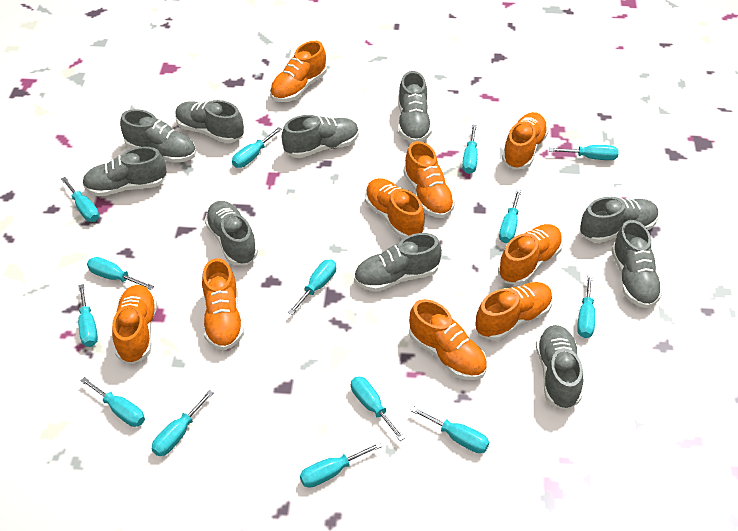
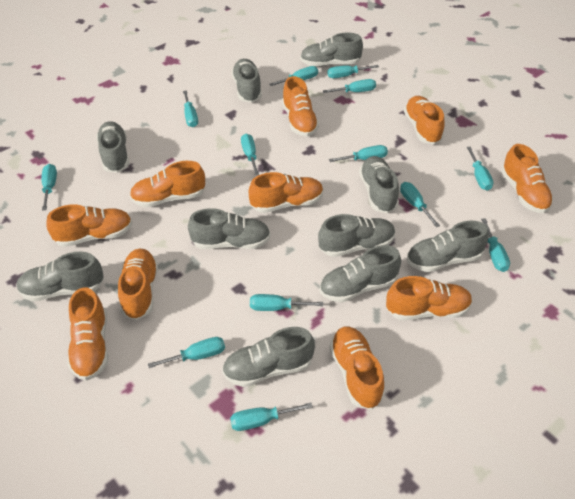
orange shoe: [112,285,157,364] [202,258,244,351] [270,41,327,102] [365,178,425,239] [404,141,455,218] [409,299,487,380] [475,282,553,341] [498,224,563,285] [502,112,549,169] = 9 -> [46,204,132,247] [67,287,108,381] [118,249,158,320] [130,161,205,207] [249,172,323,213] [282,76,319,137] [330,326,385,409] [386,276,473,320] [404,96,445,144] [501,144,553,213] = 10
turquoise screwdriver: [61,177,99,222] [78,284,98,347] [80,377,145,427] [87,257,154,290] [152,390,213,456] [232,127,282,168] [288,259,336,315] [300,442,382,488] [351,376,405,441] [410,406,489,453] [462,125,478,174] [499,190,521,243] [549,145,619,160] [577,275,595,338] = 14 -> [41,164,57,210] [148,337,225,368] [183,90,198,127] [230,403,313,431] [241,134,259,176] [250,294,323,311] [269,66,318,86] [323,79,376,93] [327,65,379,78] [329,145,388,162] [400,182,440,227] [467,147,494,191] [481,218,510,272] = 13

